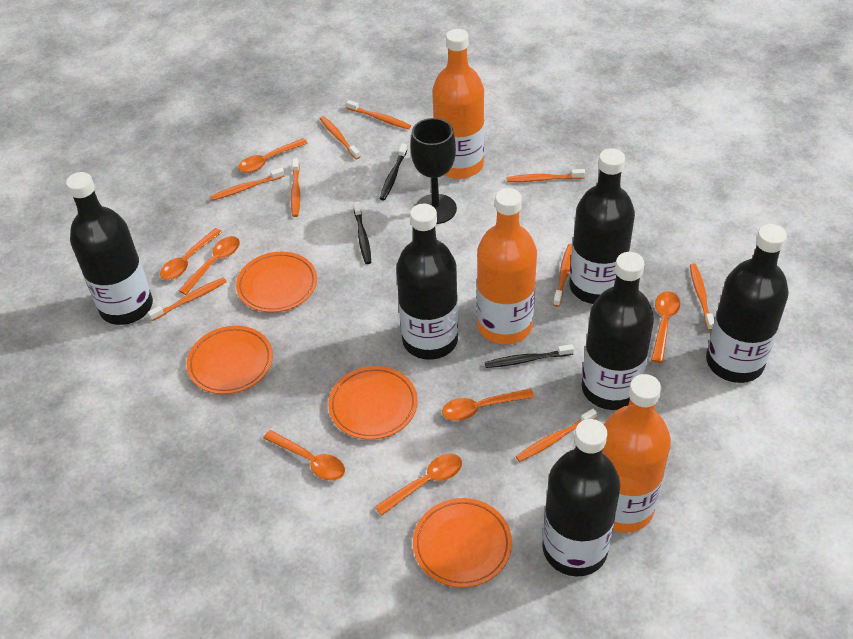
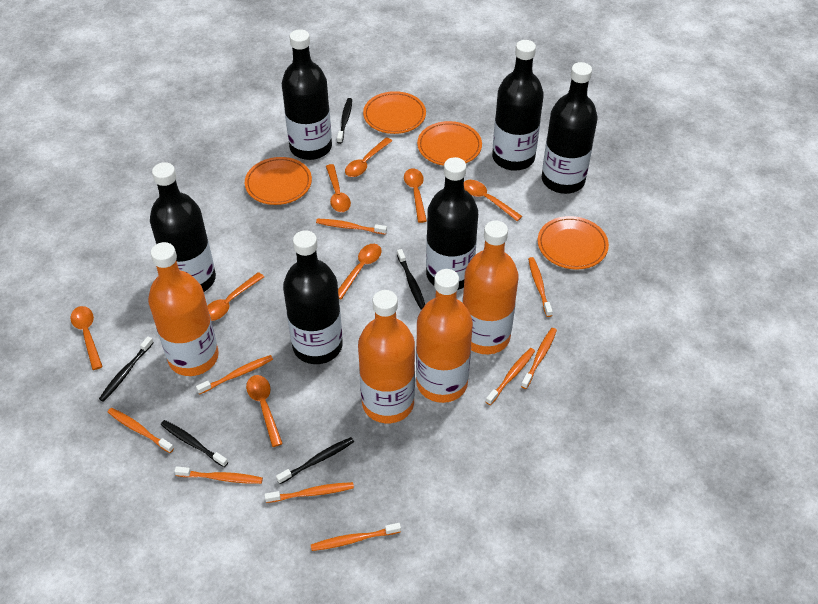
black goblet: [410,118,457,224] = 1 -> none = 0
black toothbrush: [353,202,371,264] [380,144,407,201] [484,344,574,368] = 3 -> [99,336,154,402] [161,420,228,467] [276,437,354,484] [337,98,352,144] [397,249,425,310] = 5
orange bottle: [432,29,484,179] [477,188,537,344] [602,374,671,533] = 3 -> [148,242,219,376] [358,290,415,423] [416,269,473,403] [462,220,519,354] = 4
orange spoon: [160,228,222,280] [178,236,240,295] [238,138,308,173] [263,430,345,481] [375,454,462,516] [442,389,535,421] [651,291,680,363] = 7 -> [70,306,103,370] [207,272,264,321] [246,375,283,447] [326,164,351,212] [338,244,382,299] [345,137,392,177] [404,168,427,223] [464,180,522,221] = 8

